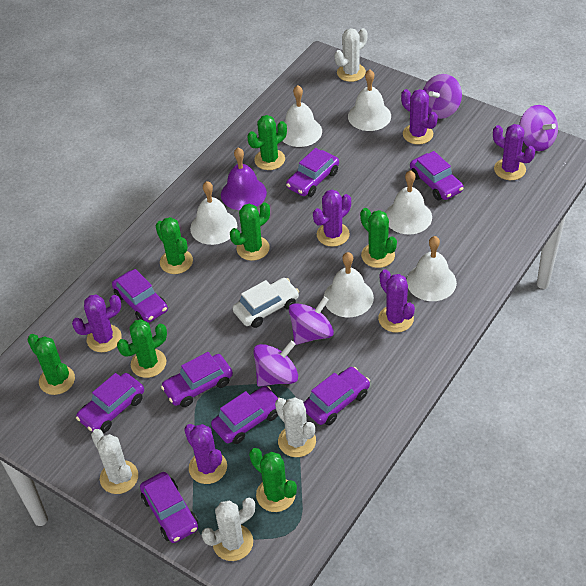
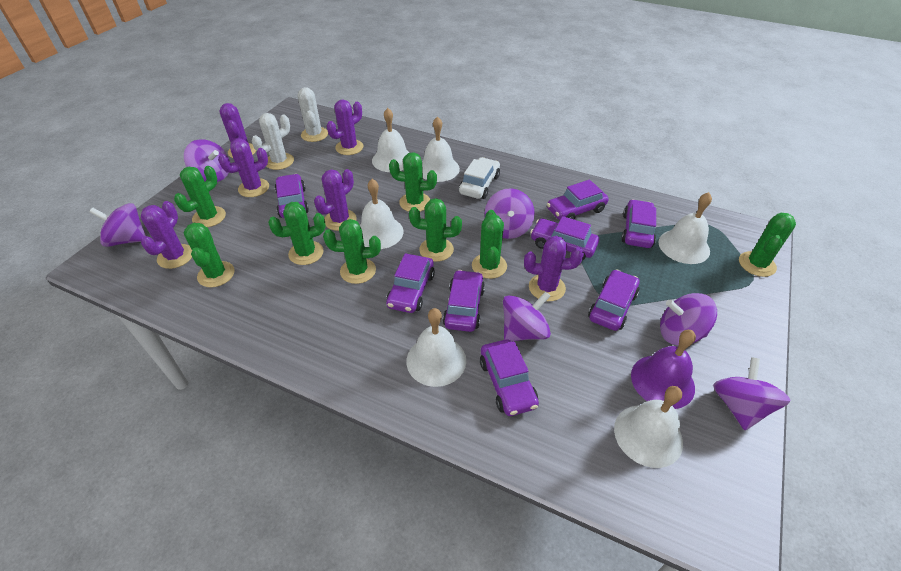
green cactus: [27,334,75,395] [117,319,167,378] [156,217,193,274] [230,202,270,261] [247,115,287,170] [249,448,297,512] [360,208,397,268] = 7 -> [174,166,226,227] [184,223,235,287] [268,202,326,265] [323,219,381,284] [389,152,437,212] [409,198,462,262] [472,210,507,279] [739,213,796,277] = 8
purple spinning top: [253,341,298,387] [289,297,334,345] [423,74,462,119] [519,105,558,151] = 4 -> [89,203,146,247] [184,139,228,182] [485,188,535,239] [503,292,551,341] [660,293,717,345] [713,357,791,430] = 6
white cactus: [91,429,138,494] [202,498,255,561] [275,398,316,457] [334,28,367,82] = 4 -> [252,113,294,170] [298,87,328,142] = 2

